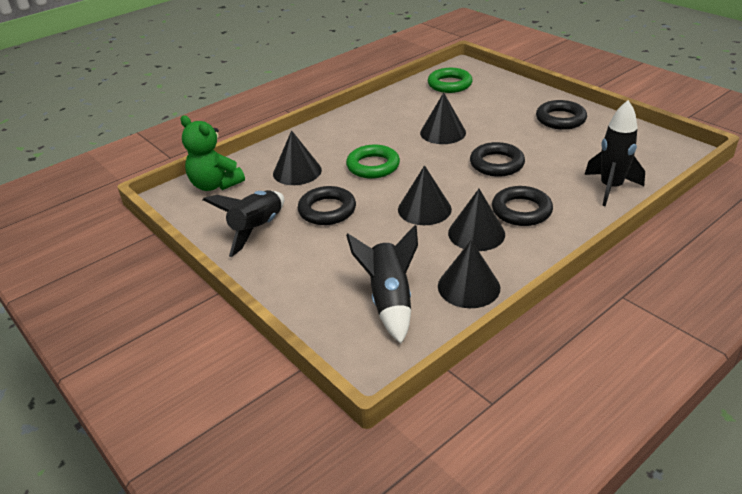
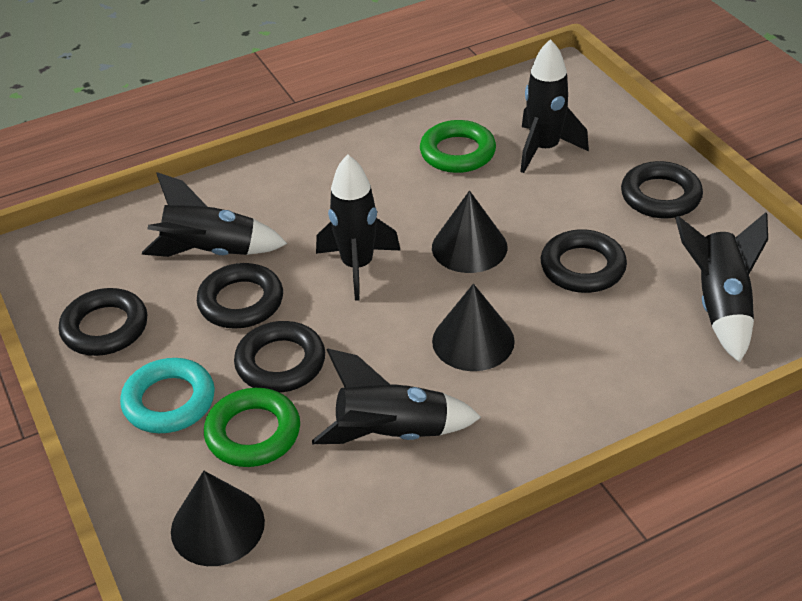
black cone: [273,130,322,185] [398,165,452,225] [420,92,466,144] [438,240,500,308] [448,189,505,251] = 5 -> [171,471,265,566] [432,191,508,273] [432,284,515,371] = 3
black ring: [298,186,356,225] [470,142,525,177] [492,186,553,226] [536,100,587,130] = 4 -> [59,288,147,356] [197,263,283,329] [234,321,325,393] [541,229,627,293] [621,161,703,218] = 5
black rocket: [203,190,284,257] [346,225,418,344] [584,100,645,206] = 3 -> [142,172,287,257] [312,349,481,444] [316,154,400,301] [520,39,589,173] [675,212,768,363] = 5
green teddy bear: [181,115,245,191] = 1 -> none = 0
turquoise ring: none = 0 -> [120,358,215,433] = 1

